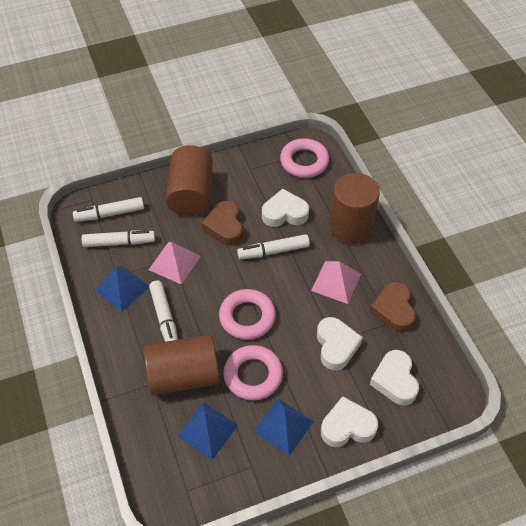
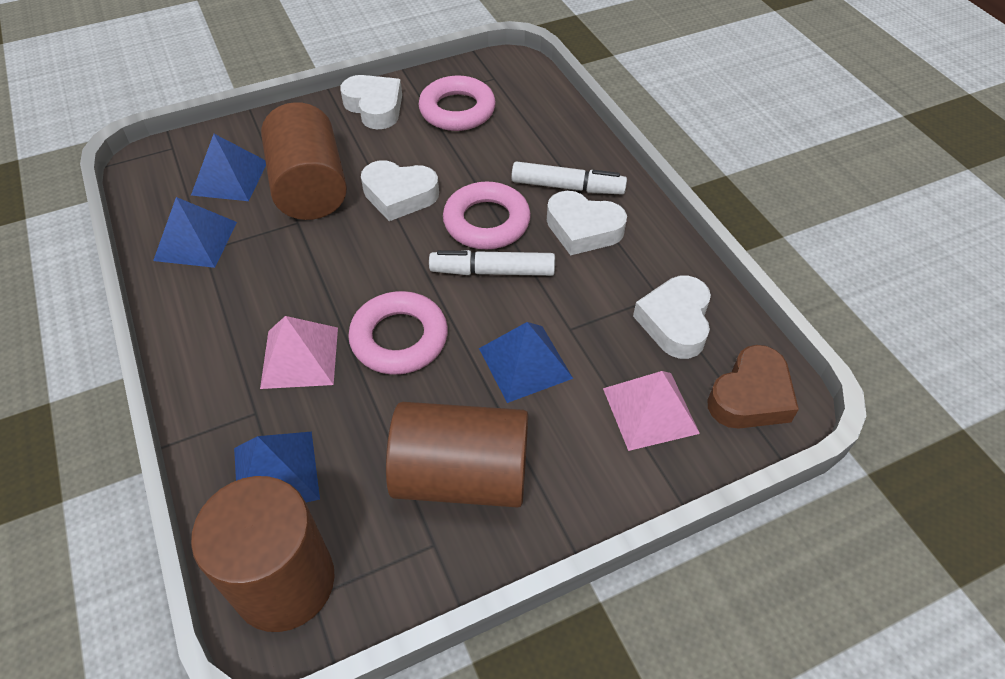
blue pyramid: [95,266,149,312] [177,402,238,460] [253,399,314,456] = 3 -> [153,197,237,268] [191,134,266,201] [234,432,320,503] [479,322,573,403] = 4
brown heart: [202,201,243,246] [369,282,416,333] = 2 -> [707,345,799,429] = 1
white marker: [73,197,144,222] [82,230,155,247] [149,280,178,342] [237,234,310,260] = 4 -> [429,250,555,276] [511,161,627,195] = 2

